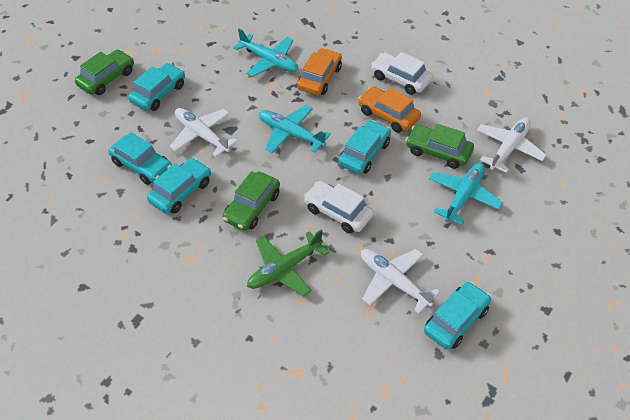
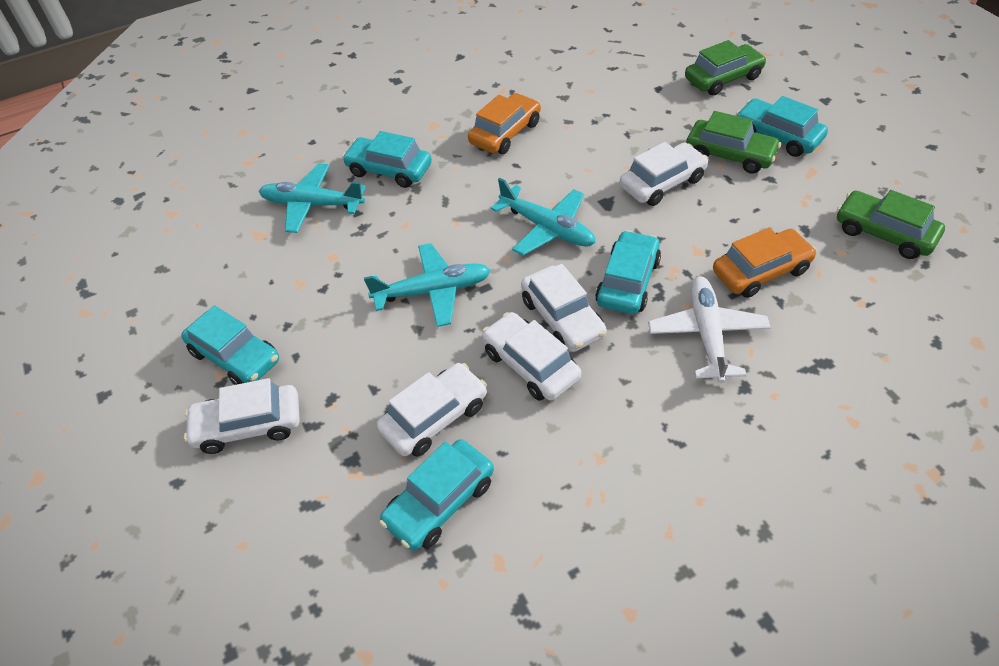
green plane: [247,230,329,296] = 1 -> none = 0
white car: [304,181,374,234] [371,52,433,95] = 2 -> [184,378,300,454] [377,363,487,457] [482,312,581,401] [521,264,607,352] [620,142,709,206] = 5
white plane: [170,108,237,157] [361,249,440,314] [477,118,547,173] = 3 -> [648,277,771,383] = 1

